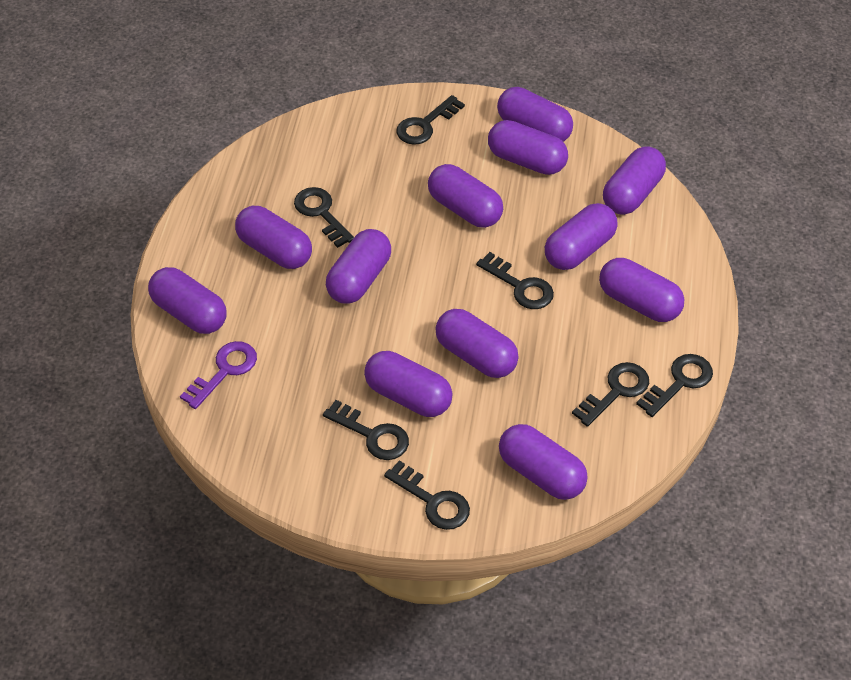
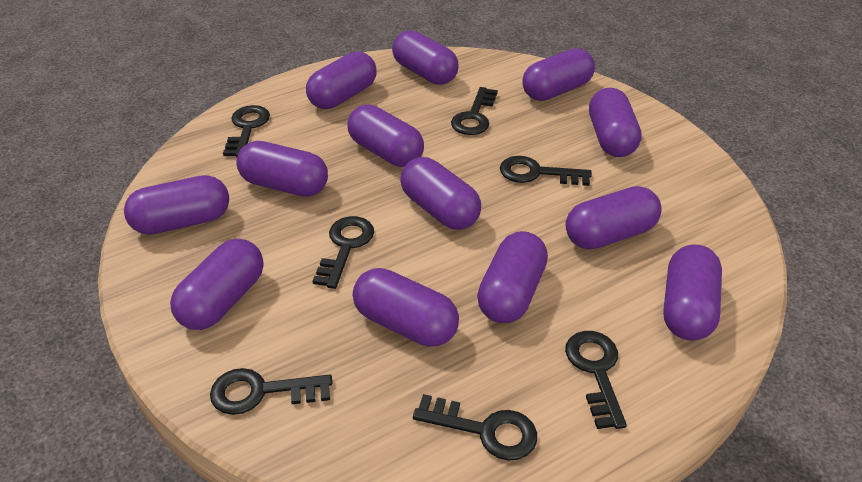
purple capsule: [148,267,227,334] [235,206,312,269] [326,229,391,304] [364,351,453,417] [428,164,503,228] [435,309,519,378] [488,120,568,175] [497,87,573,142] [499,424,588,500] [545,203,618,270] [599,258,684,322] [603,146,666,215] = 12 -> [124,175,229,235] [170,238,264,330] [236,141,328,197] [306,51,377,109] [347,105,424,167] [353,268,459,347] [392,30,458,85] [400,157,481,230] [477,231,548,323] [522,48,595,101] [565,186,662,249] [589,87,642,157] [663,244,722,341] = 13
purple key: [180,341,257,409] = 1 -> none = 0

